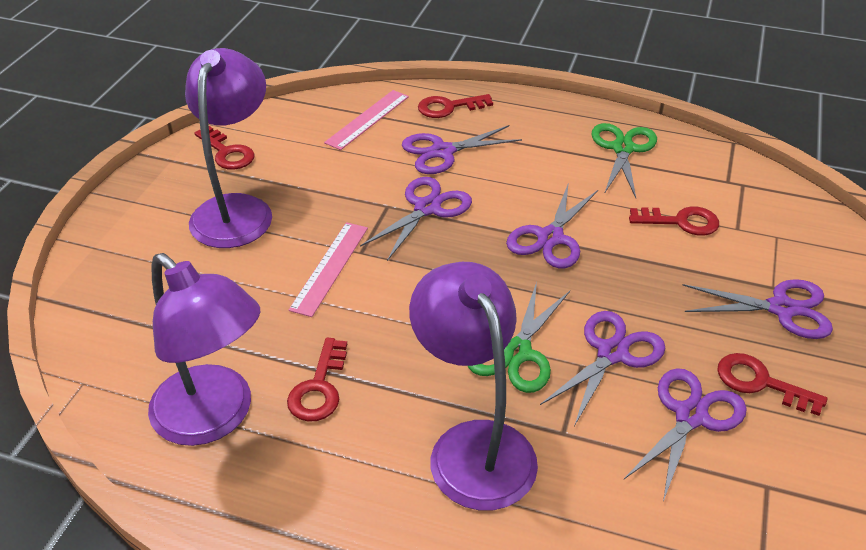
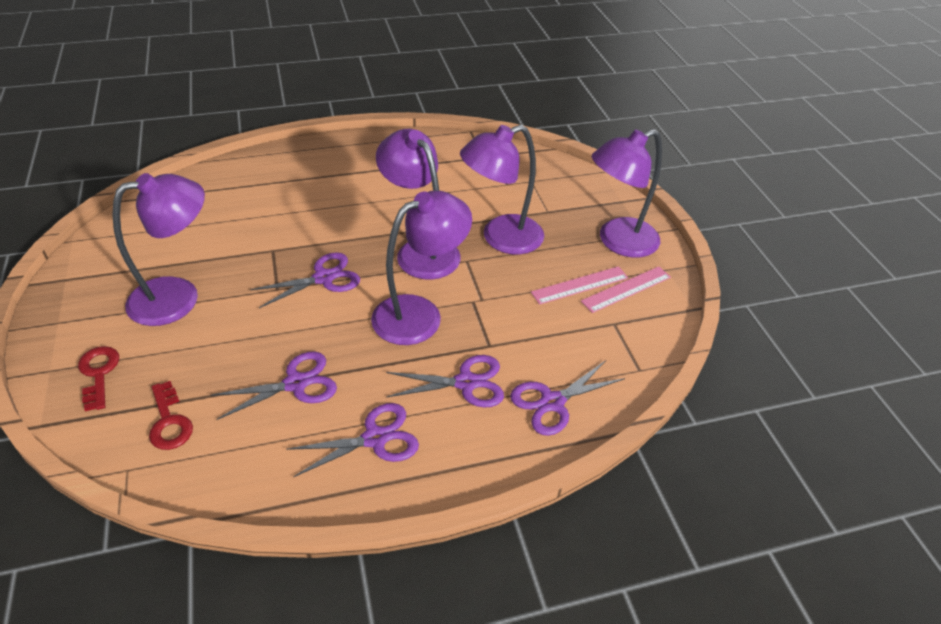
green scissors: [468,282,570,393] [592,123,657,198] = 2 -> none = 0
purple lamp: [148,253,260,446] [185,48,272,248] [409,262,538,510] = 3 -> [112,173,205,326] [371,190,472,345] [376,129,461,280] [460,125,544,254] [591,129,662,258] = 5
purple scissors: [360,177,472,261] [402,125,522,174] [506,182,598,268] [540,311,666,426] [624,368,747,502] [683,279,833,339] = 6 -> [210,351,337,420] [251,252,360,308] [286,403,419,477] [386,355,504,407] [510,360,625,436] = 5
red key: [194,126,254,170] [287,338,347,422] [418,94,493,118] [629,206,719,236] [717,353,828,416] = 5 -> [78,346,119,411] [149,381,193,450] = 2

